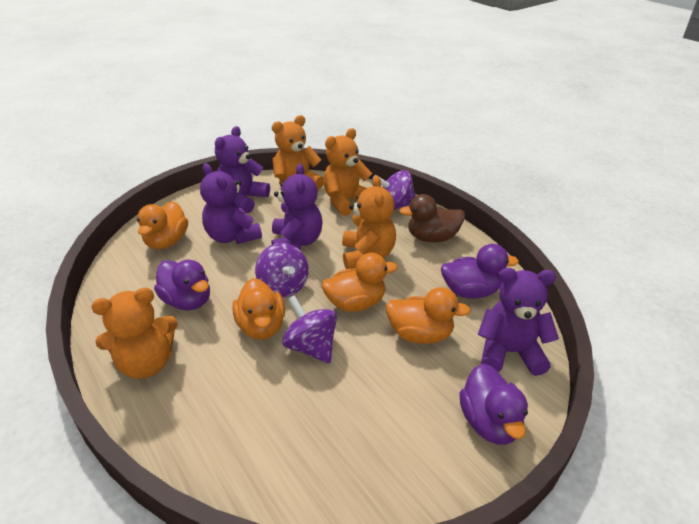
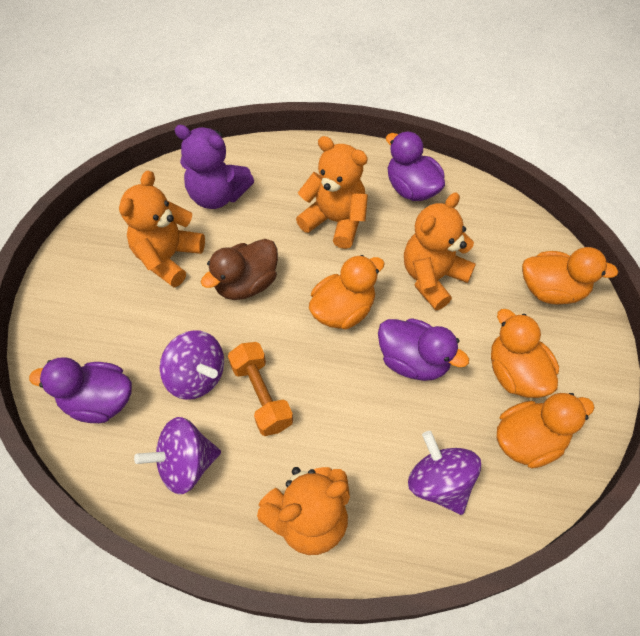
orange dumbbell: none = 0 -> [228,342,293,436] = 1
purple teddy bear: [200,163,262,244] [215,126,270,213] [271,164,323,250] [478,268,559,376] = 4 -> [174,125,254,209] = 1

